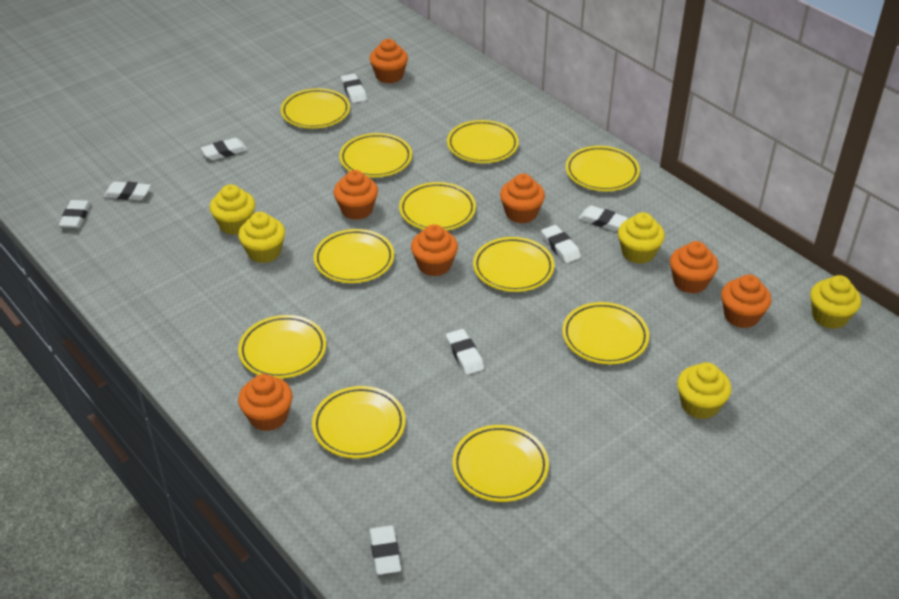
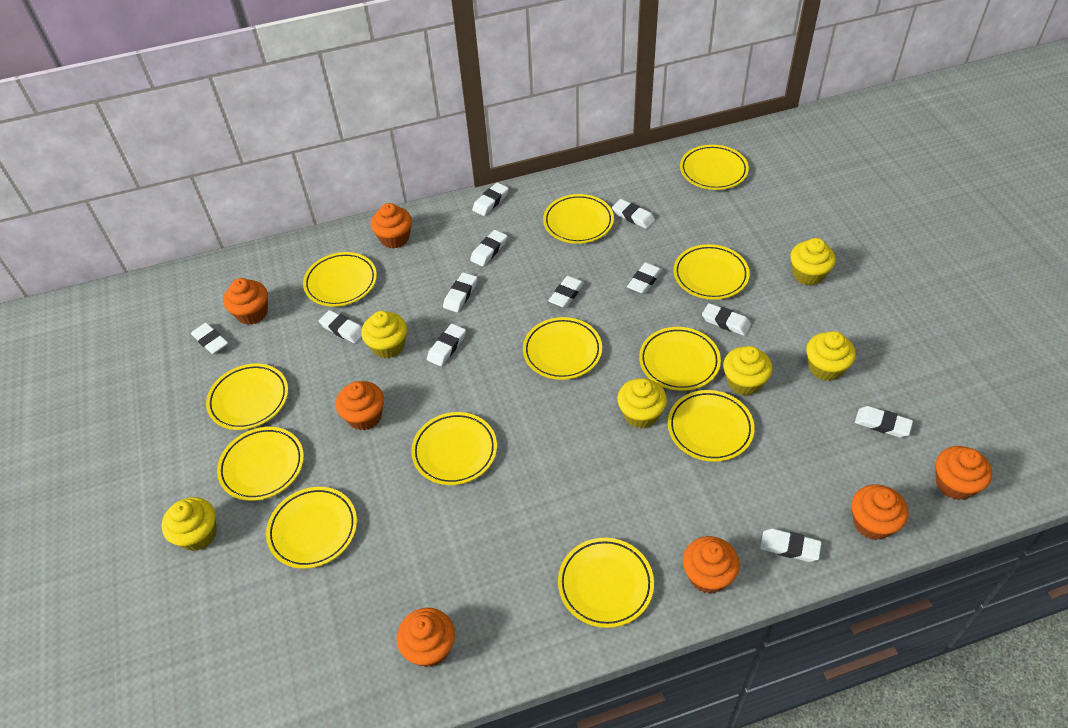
white eraser: [59,200,91,228] [104,181,151,200] [201,138,248,160] [341,74,367,103] [369,525,401,575] [446,329,484,375] [541,225,581,263] [578,206,628,231] = 8 -> [191,323,228,354] [319,310,362,343] [427,324,466,366] [443,272,477,312] [470,230,507,266] [472,182,509,216] [548,276,585,308] [612,199,655,229] [627,262,662,294] [702,303,751,336] [760,529,822,562] [855,406,913,437] = 12
yellow cupcake: [210,184,255,235] [238,212,285,263] [618,212,665,264] [677,362,731,419] [810,275,861,329] = 5 -> [162,497,217,551] [361,311,407,358] [617,378,667,428] [723,346,772,396] [790,238,836,285] [806,331,856,381] = 6
yellow plate: [238,315,326,379] [281,88,350,129] [312,386,406,458] [314,229,394,283] [339,133,412,178] [399,182,476,231] [447,120,519,163] [453,425,549,502] [473,237,554,292] [562,302,649,364] [566,146,640,191] = 11 -> [206,364,288,430] [217,427,304,501] [266,487,357,569] [303,252,377,307] [411,412,497,485] [523,317,602,380] [543,194,614,244] [558,538,654,628] [639,327,721,391] [668,390,754,462] [674,244,750,300] [680,145,749,190] = 12

